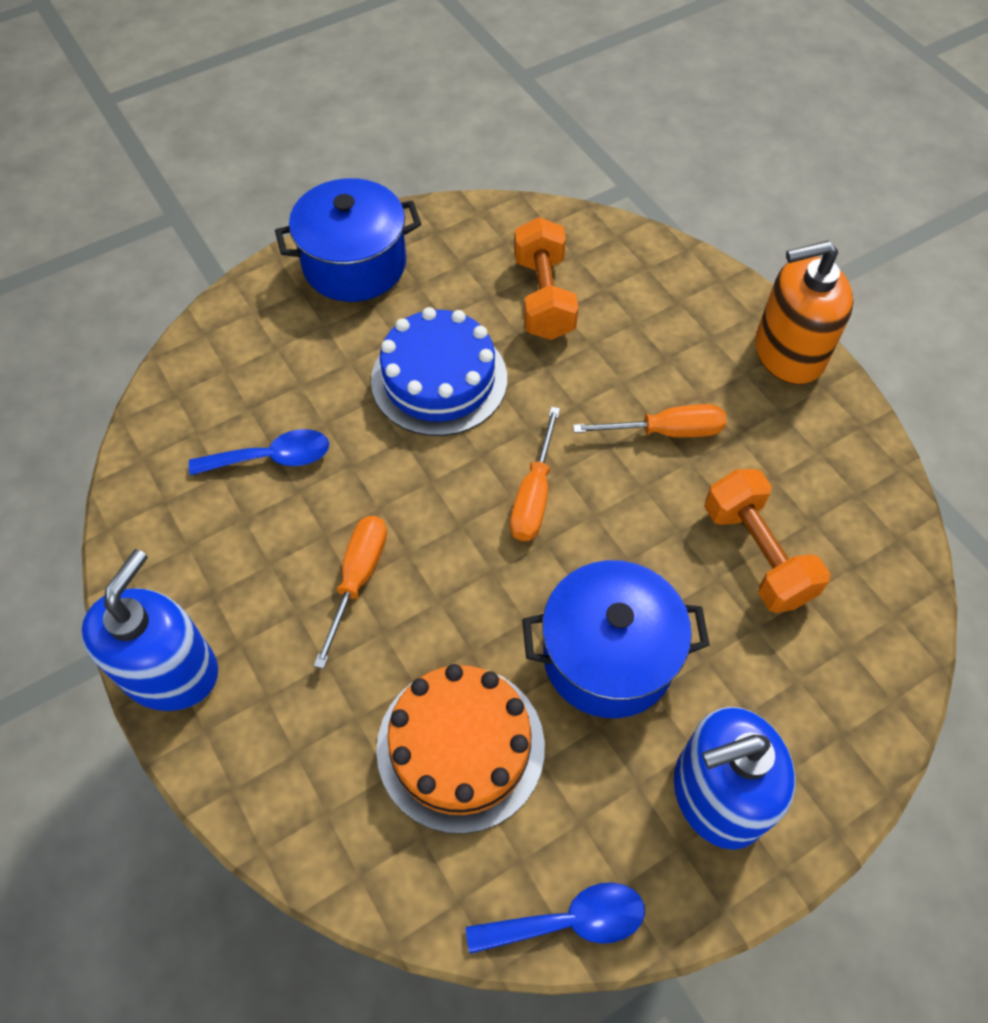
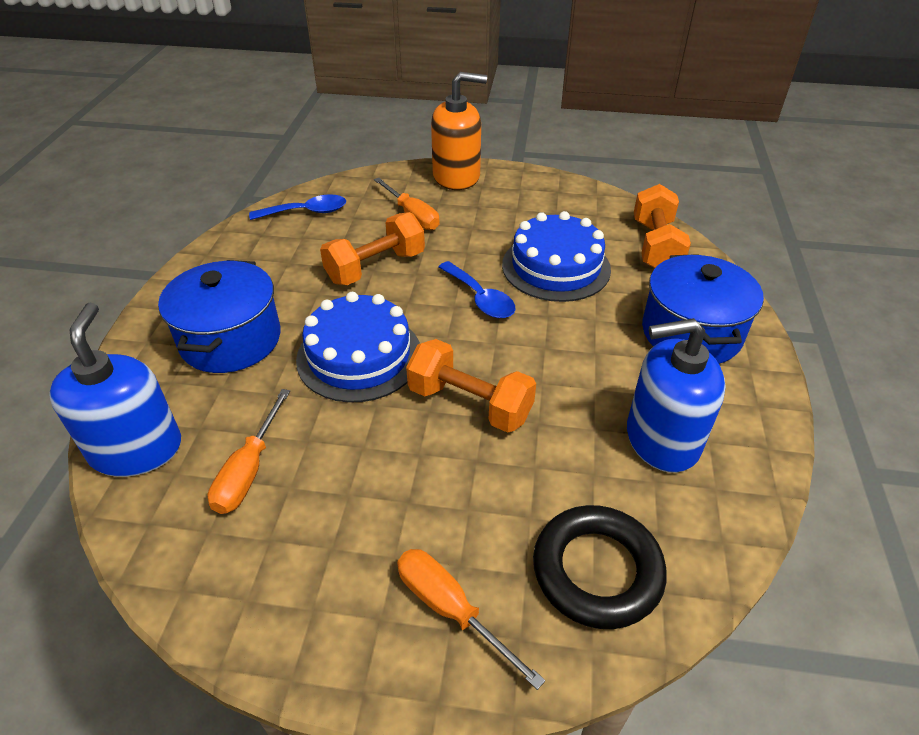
black ring: none = 0 -> [533,505,667,629] = 1
blue cake: [371,307,507,436] = 1 -> [296,292,420,403] [502,211,611,302] = 2
orange cake: [376,664,545,834] = 1 -> none = 0
orange dumbbell: [514,217,578,340] [705,469,830,613] = 2 -> [320,212,425,285] [406,339,536,433] [634,184,691,268] = 3

